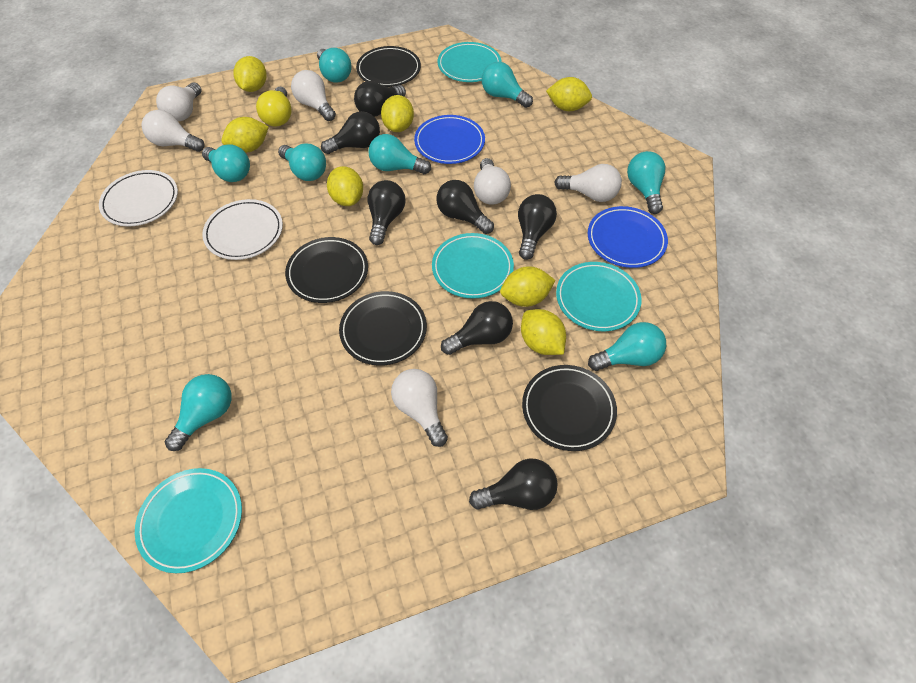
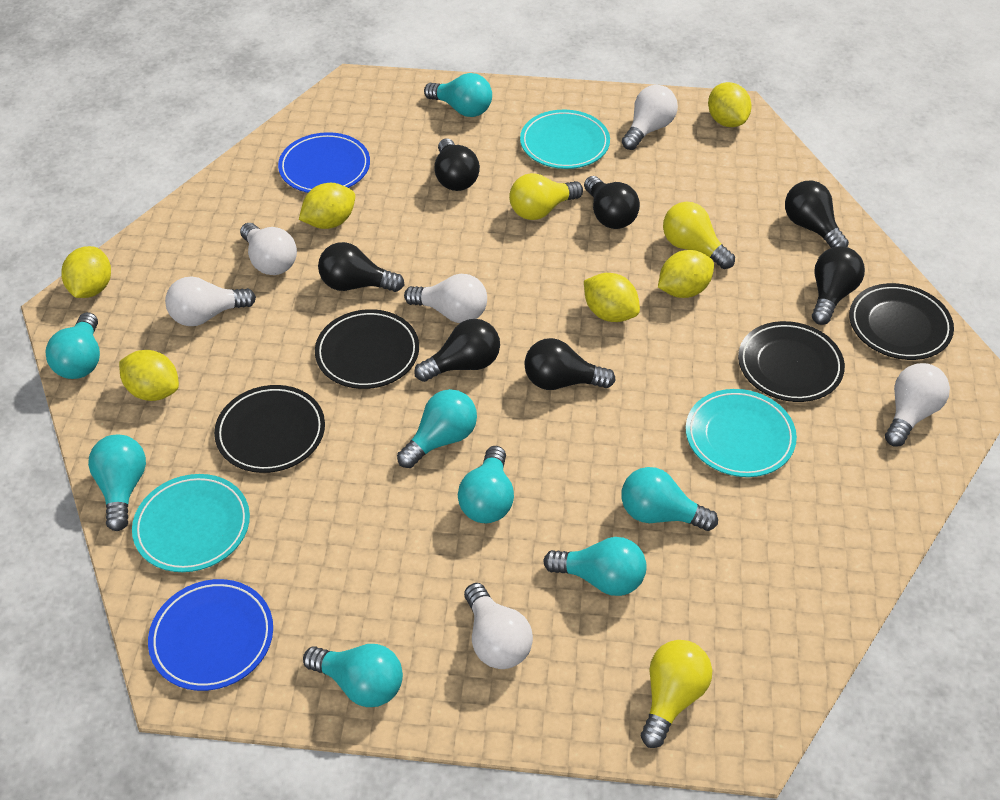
turquoise plate: [135,468,242,573] [432,233,514,299] [437,42,501,82] [556,262,642,331] = 4 -> [132,474,250,572] [520,110,610,169] [686,389,797,477] = 3
white plate: [99,170,178,227] [202,199,283,260] = 2 -> none = 0
yellow lemon: [221,117,269,153] [233,56,267,92] [327,166,363,206] [381,95,414,132] [500,266,555,307] [521,309,566,355] [546,77,592,111] = 7 -> [62,246,111,298] [119,350,179,401] [299,183,355,229] [584,273,640,322] [658,250,714,298] [708,82,752,127] = 6
yellow light bulb: [256,87,292,127] = 1 -> [509,173,583,220] [641,640,712,748] [663,202,735,269] = 3

